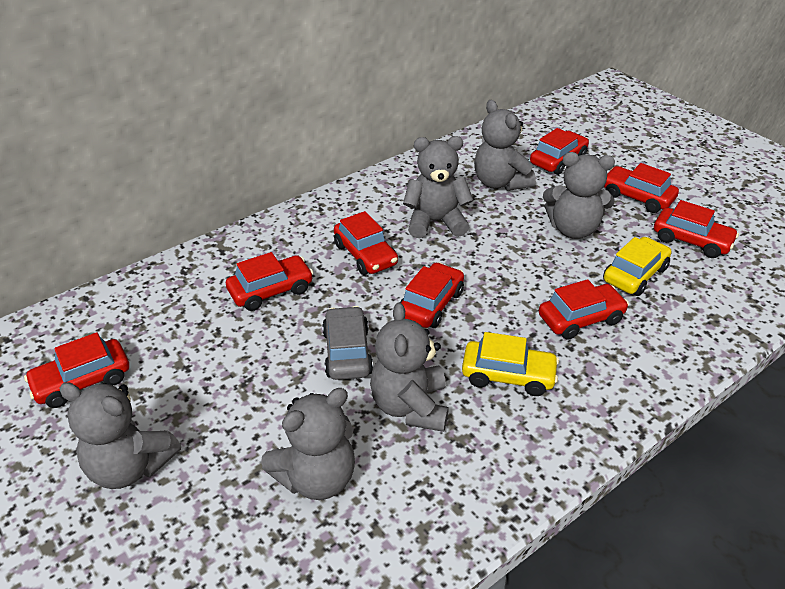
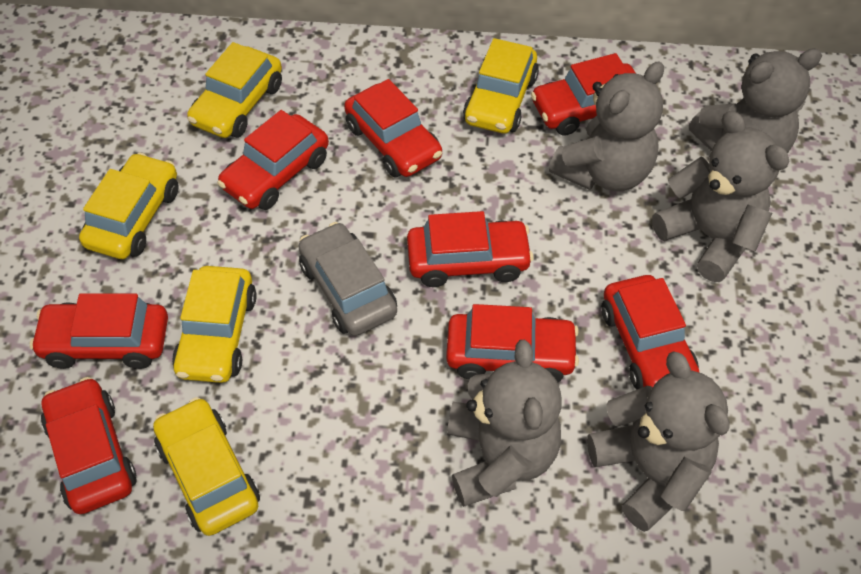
grey teddy bear: [59,382,181,489] [261,388,355,500] [370,302,449,432] [403,136,474,238] [474,100,536,191] [543,152,615,239] = 6 -> [447,340,561,507] [549,61,664,191] [587,351,730,532] [652,111,789,282] [689,48,822,154] = 5
yellow car: [462,332,559,396] [603,237,672,296] = 2 -> [79,152,179,259] [153,397,260,536] [172,266,257,383] [187,42,282,138] [463,38,539,133] = 5

